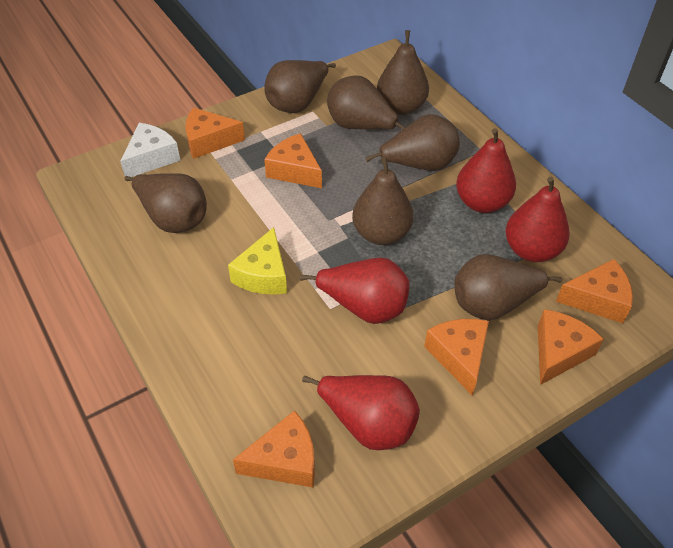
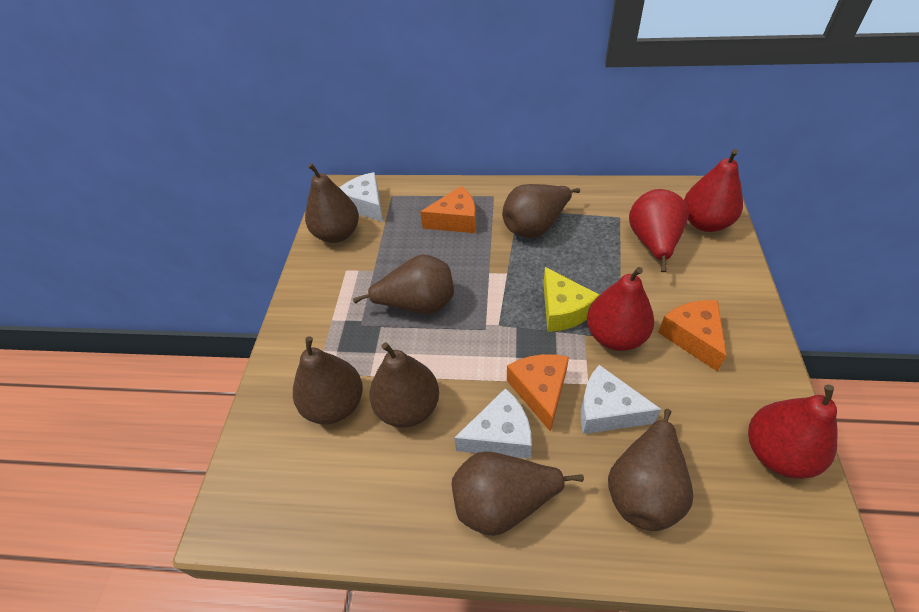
orange cheese: [185,108,245,159] [233,410,315,487] [264,133,322,188] [424,319,489,396] [538,309,604,385] [556,259,633,323] = 6 -> [420,186,476,233] [507,354,569,432] [658,300,727,371] = 3
white cheese: [120,123,181,177] = 1 -> [340,172,383,222] [454,388,532,459] [581,365,662,434] = 3

